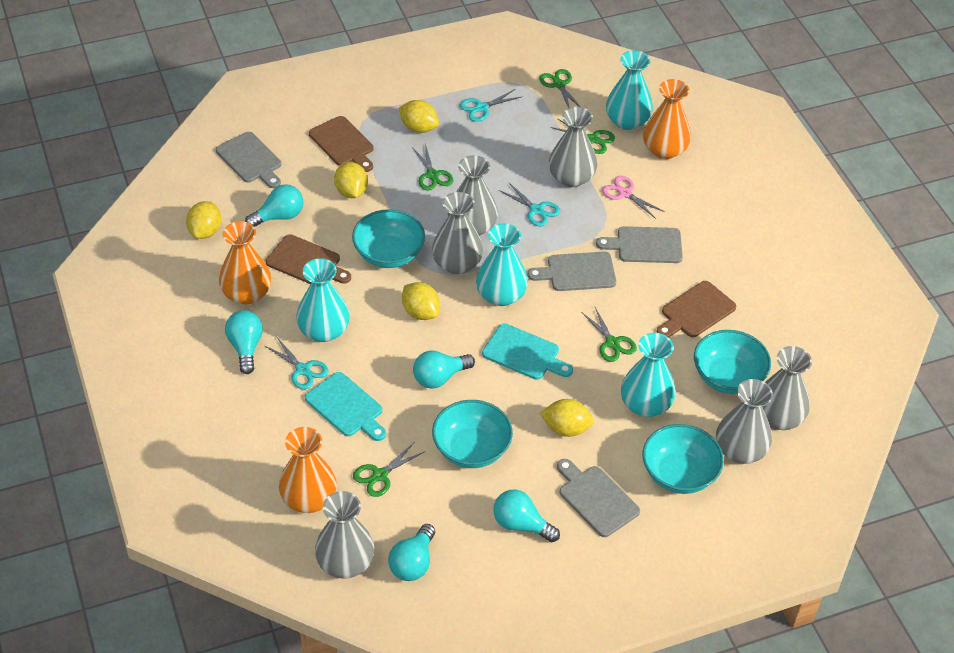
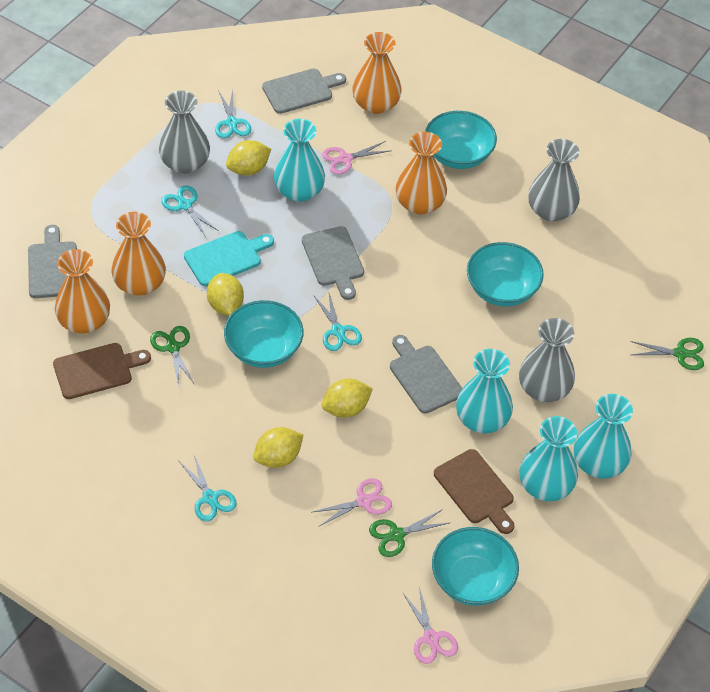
brown cutting board: [266,234,351,284] [309,116,373,172] [656,281,736,338] = 3 -> [53,343,151,399] [434,449,514,534] = 2
green scissors: [353,443,424,497] [412,144,453,191] [539,69,581,108] [551,118,615,154] [581,307,637,362] = 5 -> [150,326,195,388] [369,509,449,557] [630,338,704,370] = 3
grey vase: [315,491,374,578] [432,192,483,274] [448,155,498,236] [549,107,597,187] [716,379,773,464] [763,346,812,430] = 6 -> [159,91,210,174] [519,318,575,402] [528,139,580,221] = 3
orange vase: [219,221,271,304] [279,427,337,513] [643,79,691,159] = 3 -> [55,249,110,334] [112,212,166,296] [352,32,402,114] [396,132,447,215] = 4
pink scissors: [602,176,665,219] = 1 -> [313,478,392,527] [322,141,389,175] [403,587,458,664] = 3
turquoise cutting board: [305,372,386,441] [482,324,573,380] = 2 -> [184,231,274,286] = 1
turquoise light bulb: [225,310,263,374] [245,184,303,227] [388,524,435,581] [413,351,475,389] [493,490,560,542] = 5 -> none = 0
turquoise scissors: [265,338,328,389] [460,89,521,122] [499,182,560,226] = 3 -> [161,185,219,237] [178,455,237,522] [215,90,251,138] [314,293,362,351] = 4
yellow lemon: [186,201,221,239] [334,162,368,198] [399,100,439,133] [402,282,440,320] [540,399,594,437] = 5 -> [207,273,244,315] [226,140,271,176] [253,427,303,468] [322,378,373,418] = 4

